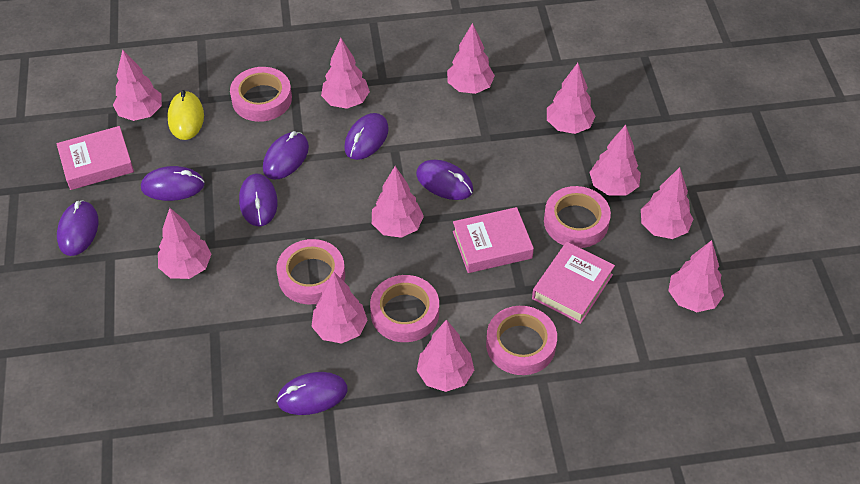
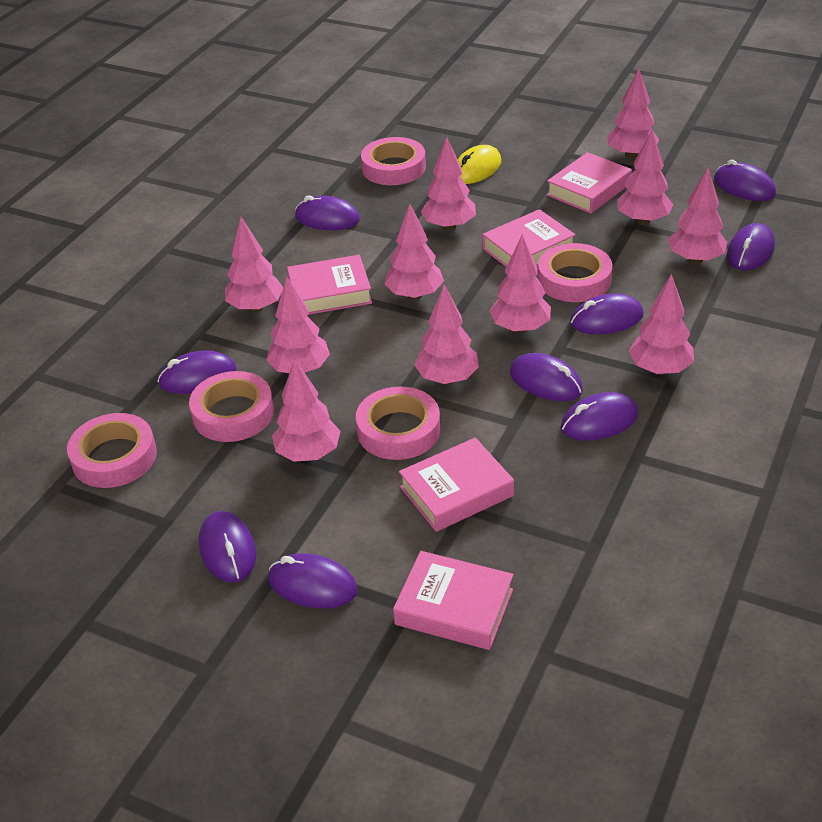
pink book: [56,126,134,190] [453,207,534,273] [532,242,615,324] = 3 -> [287,255,372,315] [393,551,514,650] [399,438,514,532] [482,209,576,267] [547,152,632,214] = 5
purple mouse: [57,200,99,256] [141,166,205,201] [239,174,278,226] [263,131,309,180] [276,372,348,415] [344,113,389,160] [416,160,473,200] = 7 -> [157,350,236,394] [199,511,256,583] [268,553,358,609] [295,195,360,230] [510,353,583,401] [561,392,638,440] [570,293,644,334] [714,160,776,201] [727,223,775,271] = 9

